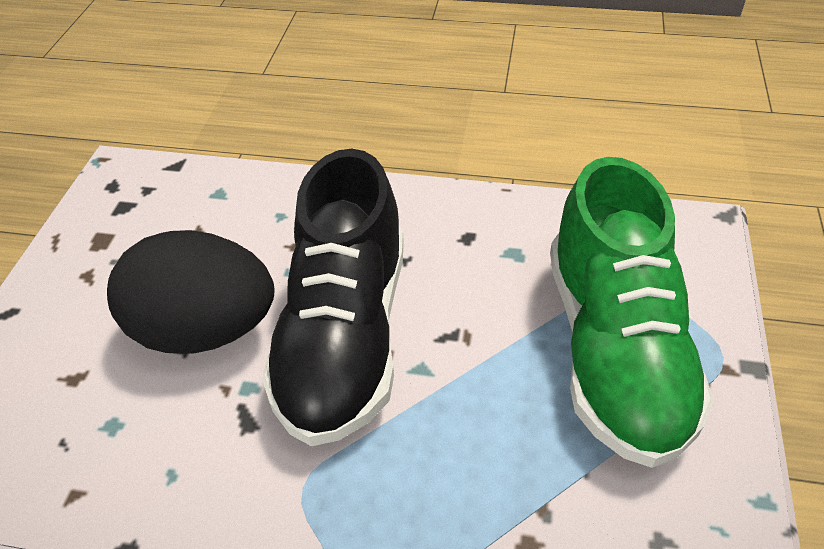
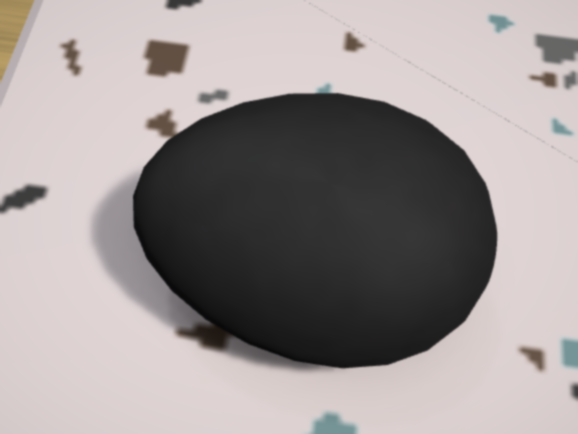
black shoe: [262,149,404,446] = 1 -> none = 0
green shoe: [550,157,714,468] = 1 -> none = 0

